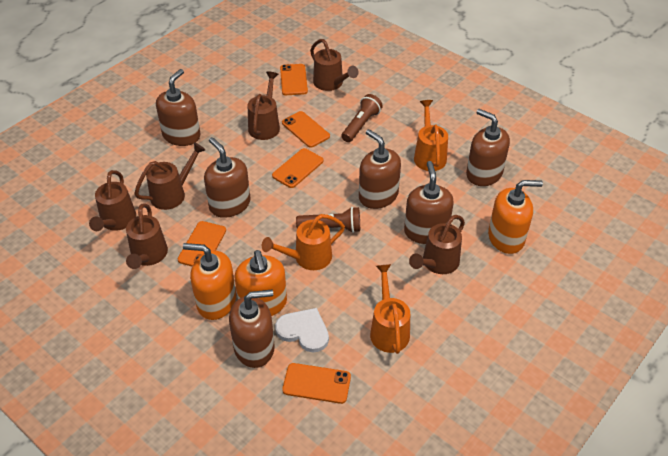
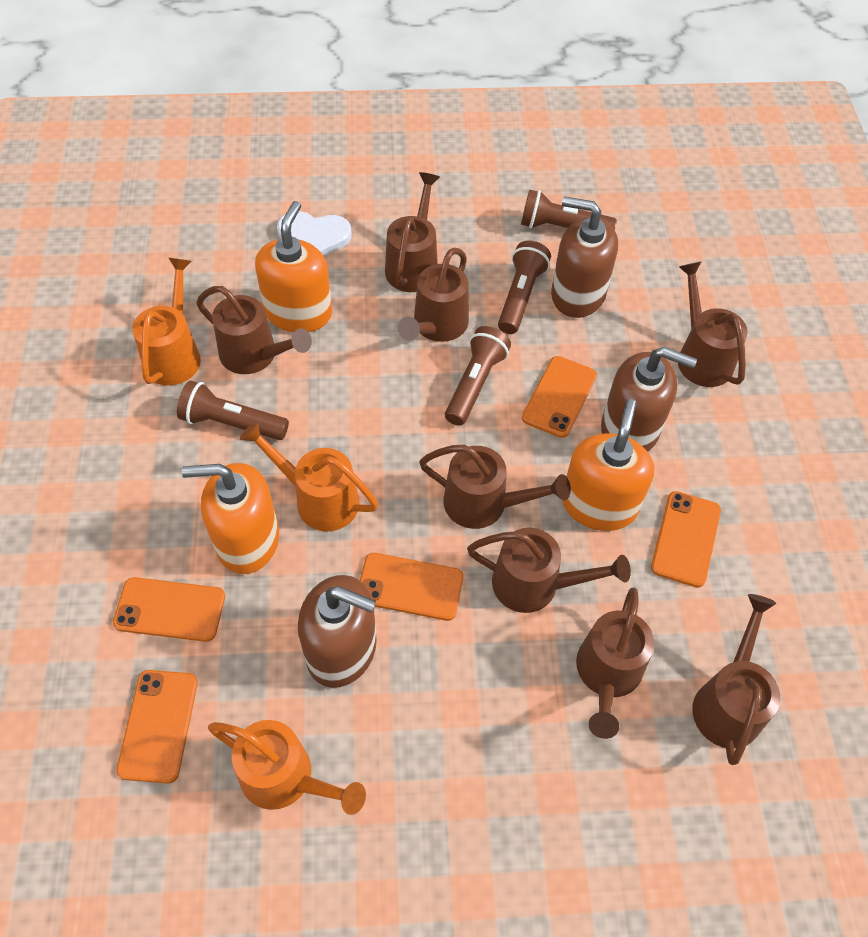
brown flashlight: [296,207,360,233] [341,94,383,142] = 2 -> [177,381,289,440] [445,326,511,426] [498,241,551,334] [521,190,617,230] = 4
brown soap dispenser: [156,69,200,146] [204,137,251,218] [229,289,275,368] [359,129,401,209] [404,161,454,244] [466,109,510,186] = 6 -> [298,575,377,688] [551,196,618,318] [601,347,697,452] = 3
brown watering can: [89,170,136,231] [126,203,168,269] [134,142,205,210] [248,71,280,140] [310,39,359,91] [409,215,465,274] = 6 -> [196,286,312,374] [385,172,440,292] [397,248,469,342] [419,444,571,529] [467,528,631,613] [576,587,654,739] [678,261,748,387] [692,594,780,765] = 8

